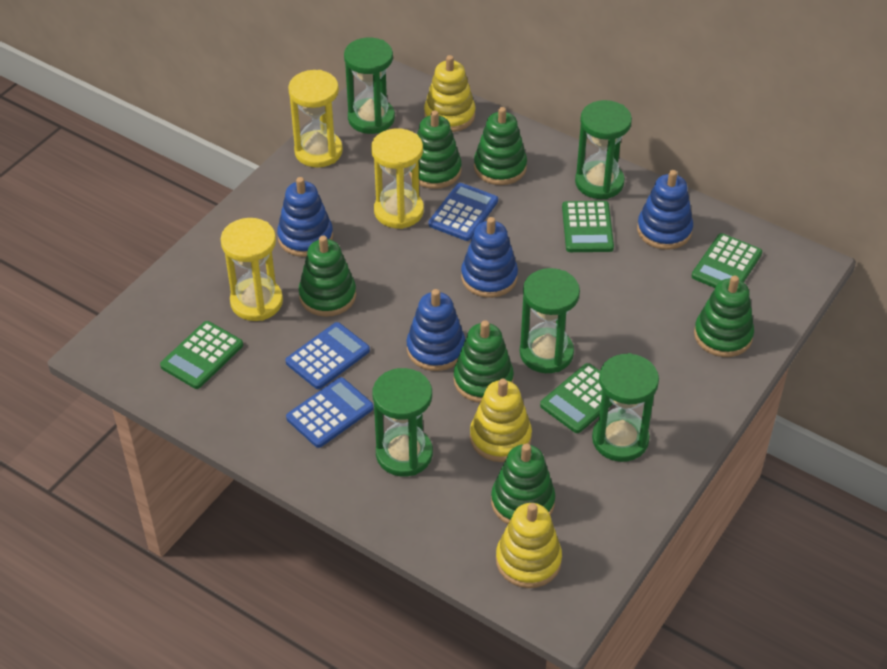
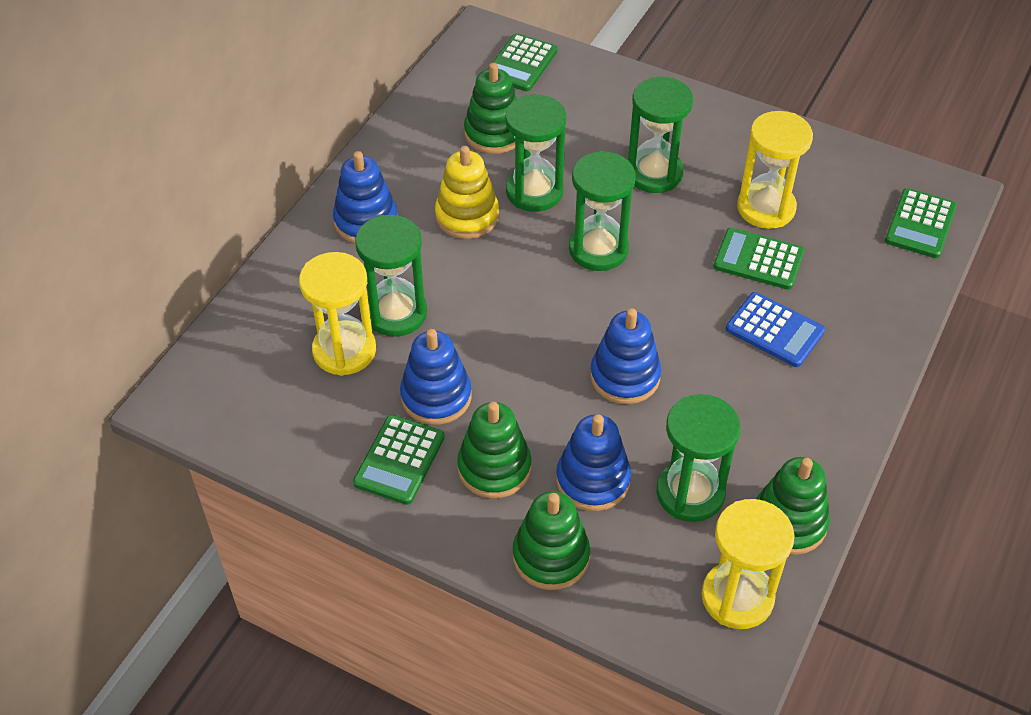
blue calculator: [285,322,370,389] [286,377,374,448] [429,183,498,241] = 3 -> [726,292,825,367] = 1
green stacking toy: [298,236,356,317] [409,110,462,189] [454,320,514,403] [474,107,527,185] [491,444,555,524] [694,275,754,357] = 6 -> [457,402,532,498] [464,63,517,154] [513,491,590,590] [756,457,830,555] = 4
yellow stacking toy: [424,55,475,132] [470,379,532,462] [496,503,562,588] = 3 -> [435,146,499,239] = 1

